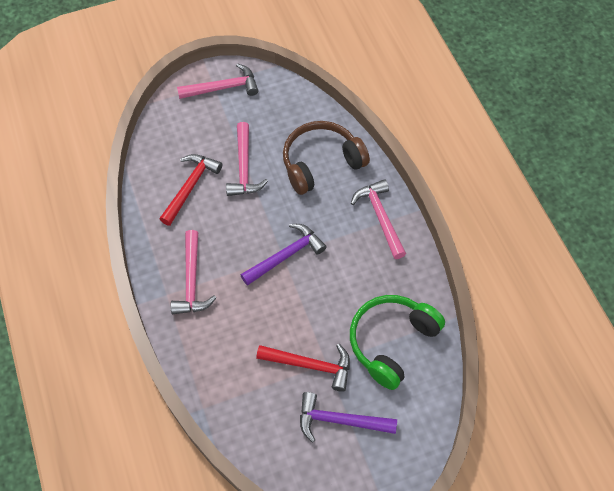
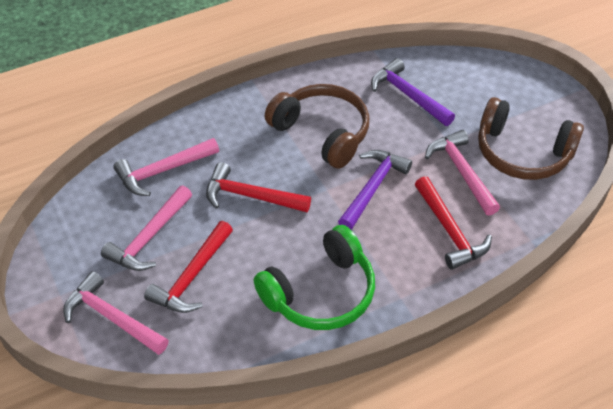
brown headphones: [283,121,370,195] = 1 -> [265,84,369,169] [478,97,584,180] = 2
red hammer: [160,154,222,226] [256,344,350,392] = 2 -> [144,221,233,313] [206,162,311,212] [415,176,492,270] = 3

